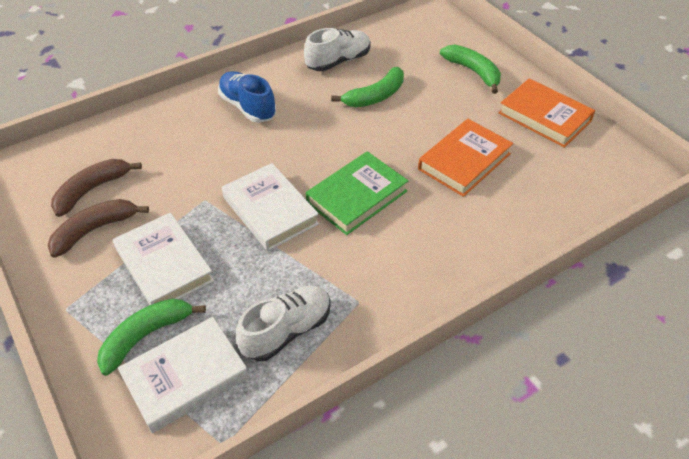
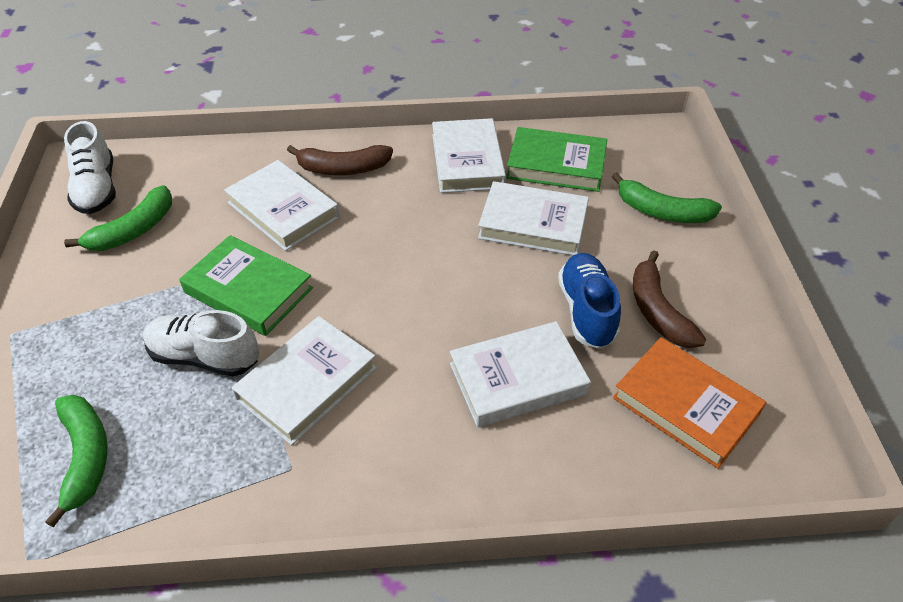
green book: [306,151,408,235] = 1 -> [179,235,313,336] [506,127,607,192] = 2
orange book: [418,119,513,197] [498,78,595,148] = 2 -> [613,337,766,469] = 1
white book: [113,212,214,305] [118,317,249,433] [222,163,319,251] = 3 -> [224,160,339,251] [232,316,377,445] [432,118,506,193] [450,321,591,427] [478,181,589,256] = 5

